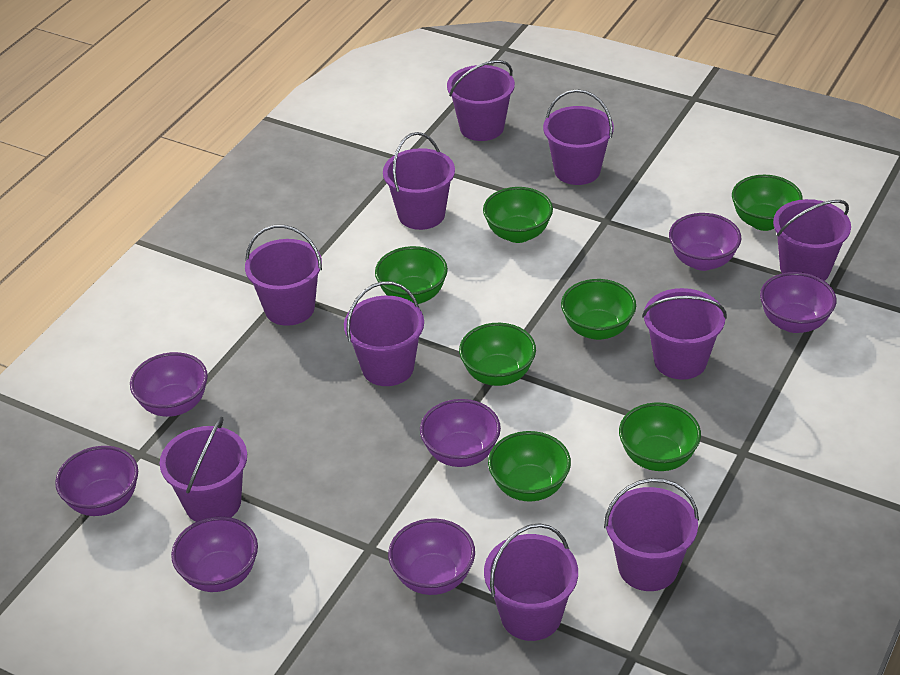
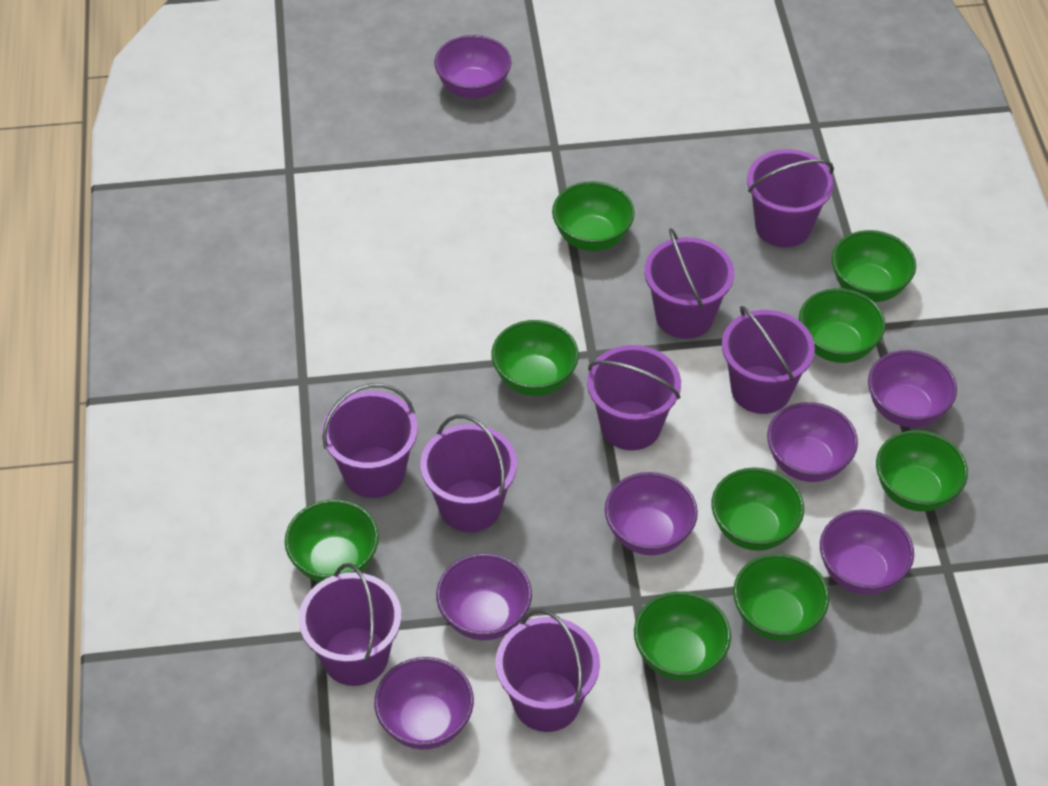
green bowl: [375,246,448,304] [459,323,536,386] [483,187,553,243] [488,431,571,501] [561,279,636,340] [619,402,701,471] [732,175,803,231] = 7 -> [285,499,379,582] [491,320,579,396] [552,181,635,251] [634,592,731,680] [711,467,804,551] [733,554,829,641] [799,288,885,363] [832,230,916,302] [876,430,968,512] = 9
purple bucket: [160,416,247,522] [245,225,322,326] [344,281,424,386] [383,132,455,230] [447,60,515,141] [484,523,578,641] [543,89,614,185] [604,478,699,591] [642,288,727,380] [773,199,851,281] = 10 -> [299,563,402,686] [322,383,418,498] [420,414,517,532] [496,609,600,732] [587,345,681,450] [644,228,734,339] [722,306,815,414] [747,149,834,247] = 8

